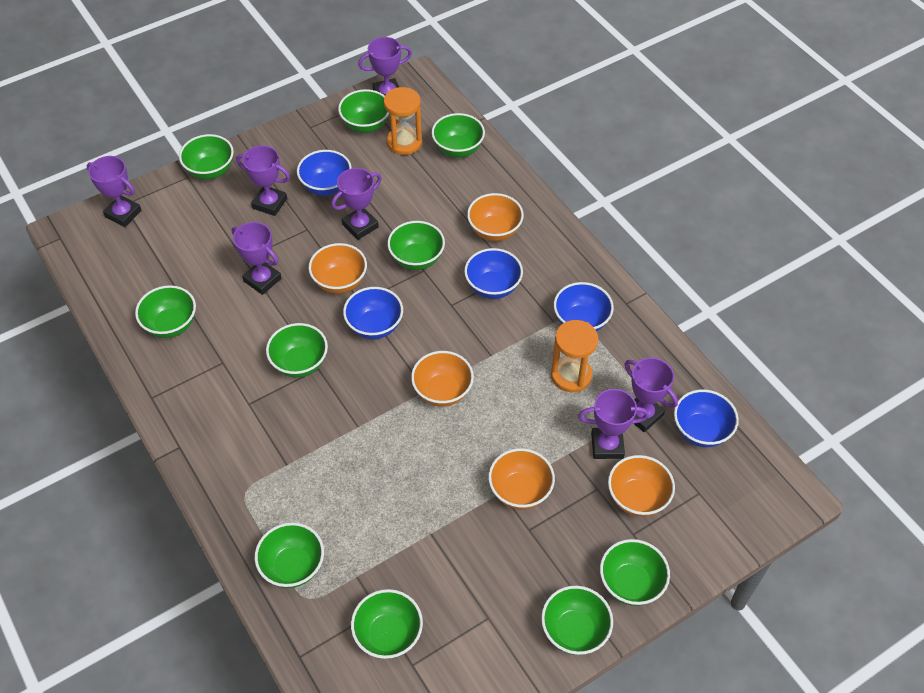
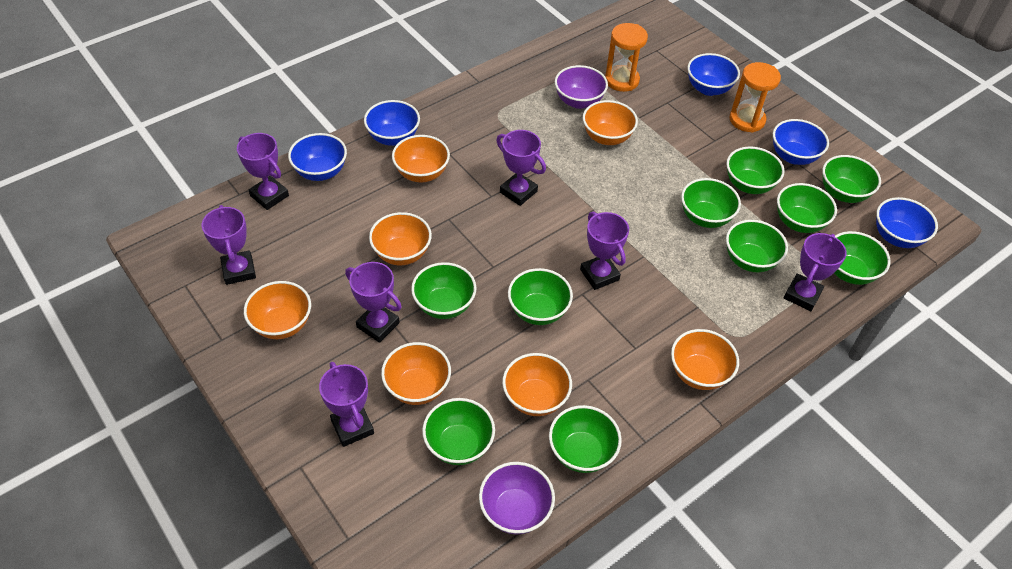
orange bowl: [309,243,367,294] [411,351,474,407] [467,193,524,241] [488,448,555,509] [608,455,675,517] = 5 -> [244,281,311,339] [369,212,432,265] [381,342,451,405] [392,135,450,182] [502,353,572,416] [583,100,638,145] [671,329,739,390] = 7
purple bowl: none = 0 -> [479,462,555,535] [555,65,608,109] = 2

